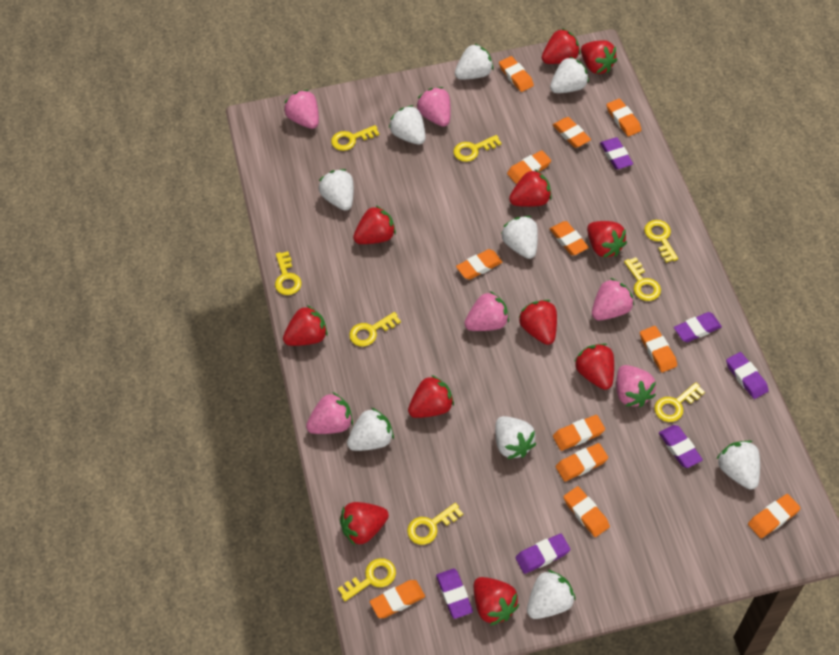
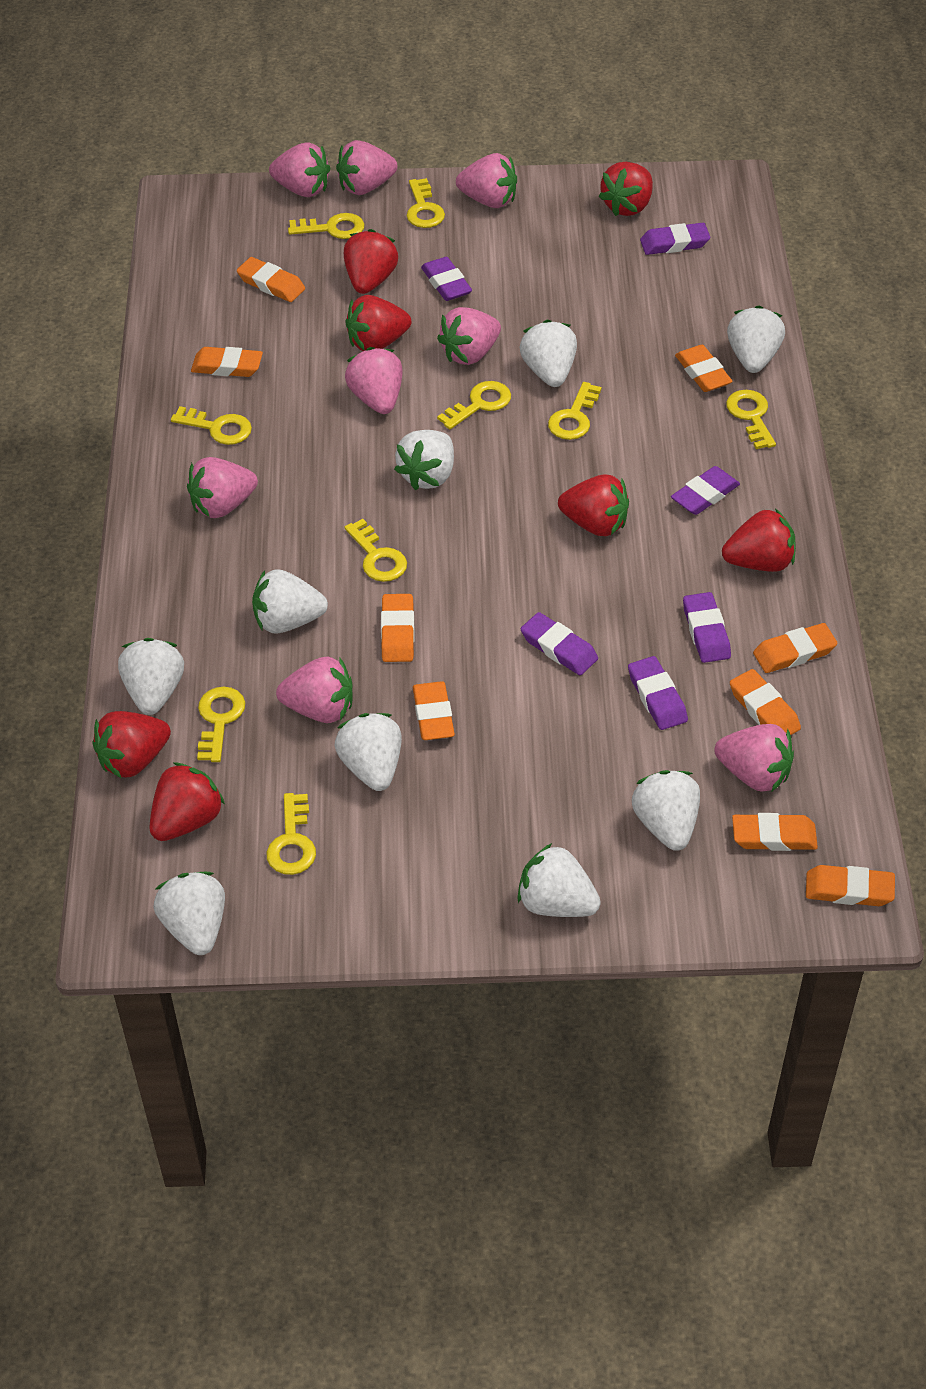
orange eraser: [370,580,425,618] [456,249,503,280] [499,56,534,92] [507,150,551,184] [550,221,589,255] [553,117,591,148] [553,415,605,451] [556,443,608,481] [563,486,610,537] [607,99,641,136] [640,326,677,372] [748,494,801,538] = 12 -> [191,347,263,377] [237,257,305,302] [381,594,414,662] [413,681,455,740] [675,345,733,392] [730,669,801,735] [732,813,818,851] [753,623,837,673] [806,865,895,906] = 9
pink strawberry: [284,90,319,129] [306,392,353,434] [417,87,451,127] [464,291,509,331] [592,278,634,320] [616,365,656,407] = 6 -> [187,457,258,518] [269,142,330,197] [276,657,353,723] [336,140,398,195] [345,347,403,414] [437,307,501,365] [456,153,517,208] [714,724,794,792] = 8
red strawberry: [283,305,328,346] [340,502,389,545] [353,205,396,244] [408,375,454,418] [474,577,519,626] [509,169,552,207] [519,300,557,345] [542,28,580,64] [574,343,614,390] [581,40,617,74] [587,221,627,258] = 11 -> [92,711,171,779] [149,762,225,841] [344,229,398,294] [346,295,411,351] [558,474,629,536] [599,162,653,216] [722,508,796,572] = 7

